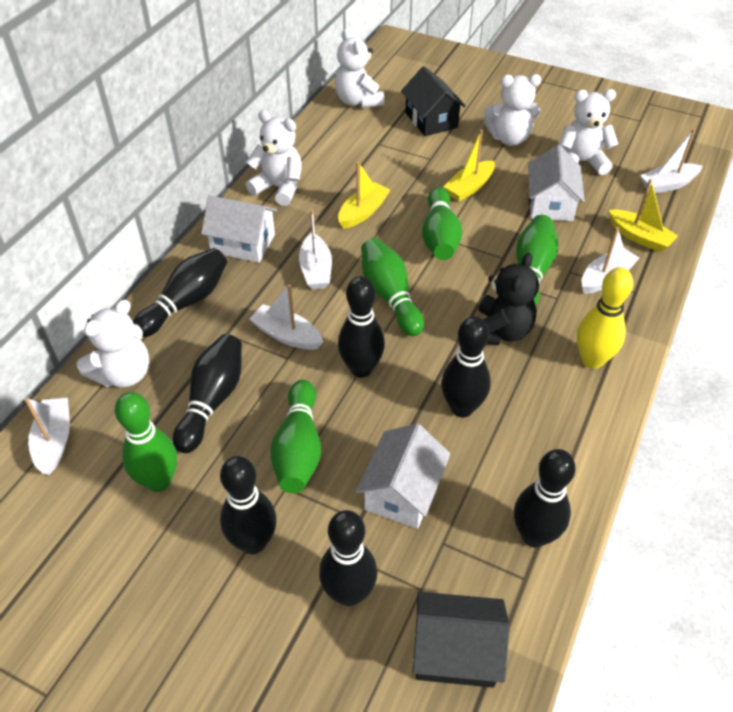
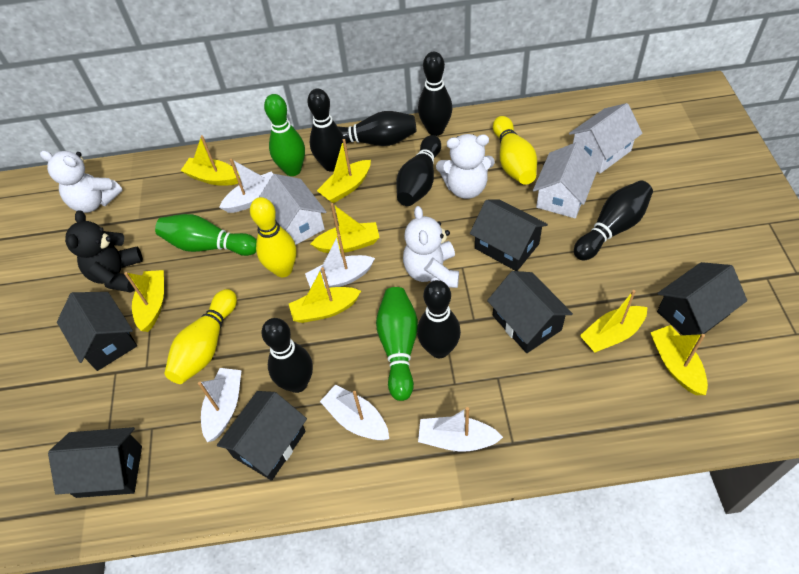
black house: [401,66,466,136] [413,592,510,688] = 2 -> [48,427,142,498] [57,292,137,371] [217,391,307,481] [470,199,548,271] [487,271,573,353] [657,262,747,338] = 6
green bowling pin: [115,392,177,492] [270,380,321,493] [361,238,424,336] [422,187,462,260] [516,215,558,305] = 5 -> [155,214,257,256] [264,94,305,176] [376,287,418,401] = 3
white teddy bear: [77,299,149,387] [246,111,302,206] [335,29,385,108] [484,74,541,146] [559,89,618,175] = 5 -> [40,150,123,213] [403,206,459,288] [436,134,495,199] = 3
yellow boat: [338,161,390,229] [444,130,495,201] [609,179,678,252] = 3 -> [124,270,164,332] [181,135,240,186] [289,267,361,323] [311,203,380,253] [317,139,371,203] [580,290,647,353] [650,325,708,395] = 7
yellow bowling pin: [577,267,633,369] = 1 -> [164,289,237,384] [250,197,296,277] [493,116,537,185] = 3

